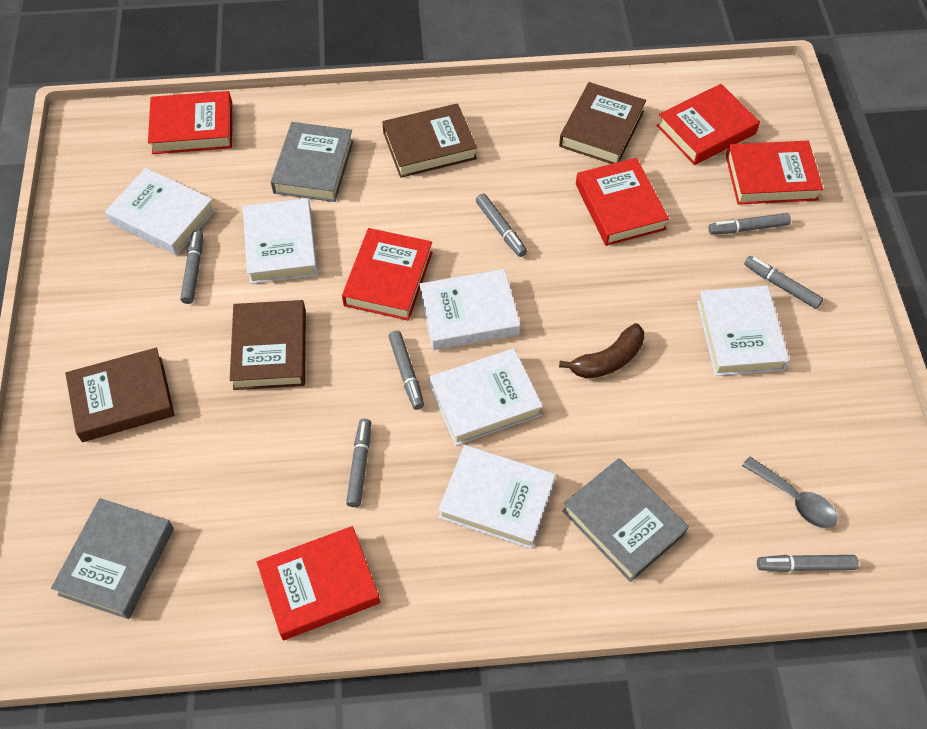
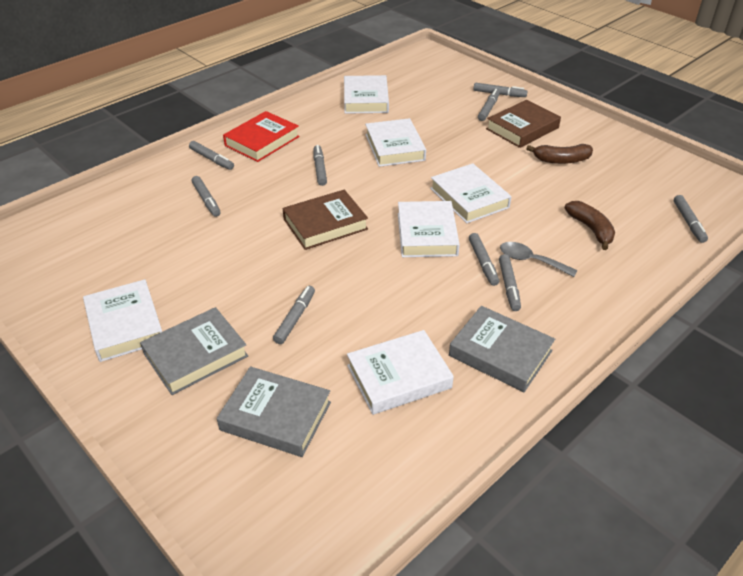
brown banana: [559,323,644,379] = 1 -> [526,144,593,164] [564,201,615,250] = 2
brown book: [65,348,175,442] [230,300,306,390] [382,103,477,178] [559,82,646,164] = 4 -> [283,190,368,250] [486,100,561,148] = 2
grey marker: [180,230,203,304] [346,419,371,507] [389,331,424,410] [476,194,527,257] [708,213,791,234] [744,256,823,309] [757,555,858,572] = 7 -> [189,141,234,170] [192,176,221,217] [273,286,315,344] [314,145,327,186] [469,233,499,286] [473,83,528,97] [478,89,500,121] [499,254,521,311] [674,195,708,243] = 9
red book: [148,91,232,154] [257,526,380,640] [342,228,433,321] [576,158,669,246] [657,84,760,165] [726,141,823,205] = 6 -> [223,111,300,162] = 1

